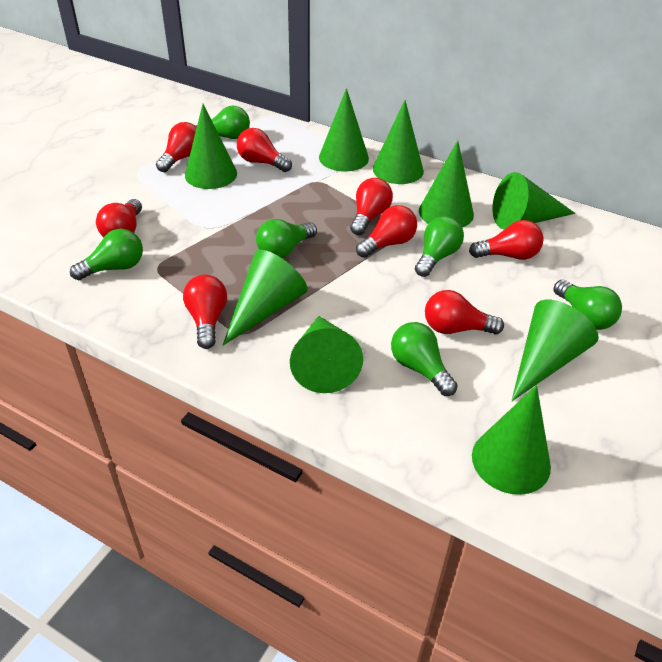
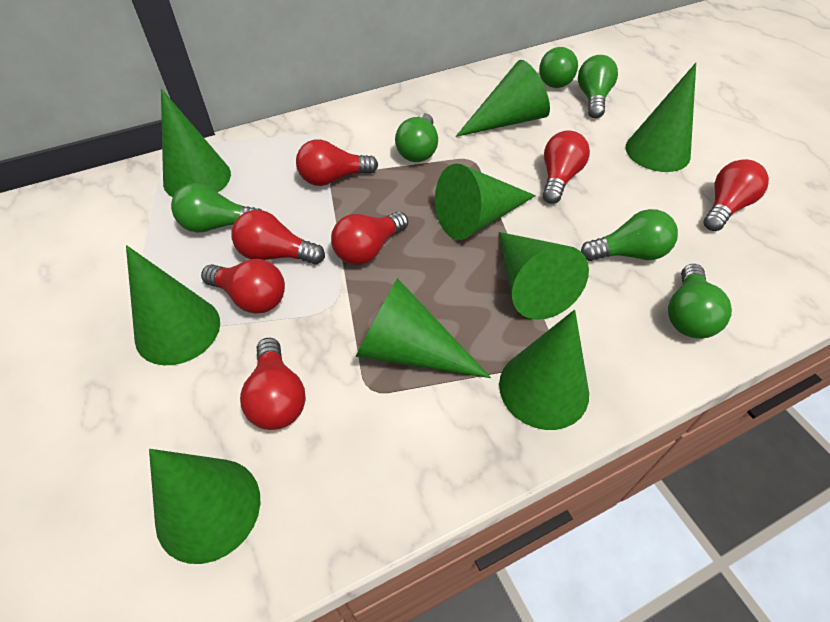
red light bulb: [96,199,142,237] [156,122,197,172] [183,275,227,349] [237,128,292,172] [350,178,393,235] [356,205,417,258] [425,290,504,335] [469,220,544,260] = 8 -> [201,259,285,314] [231,210,325,264] [240,338,306,430] [296,139,378,186] [331,212,408,265] [543,130,590,204] [703,159,769,231] = 7

